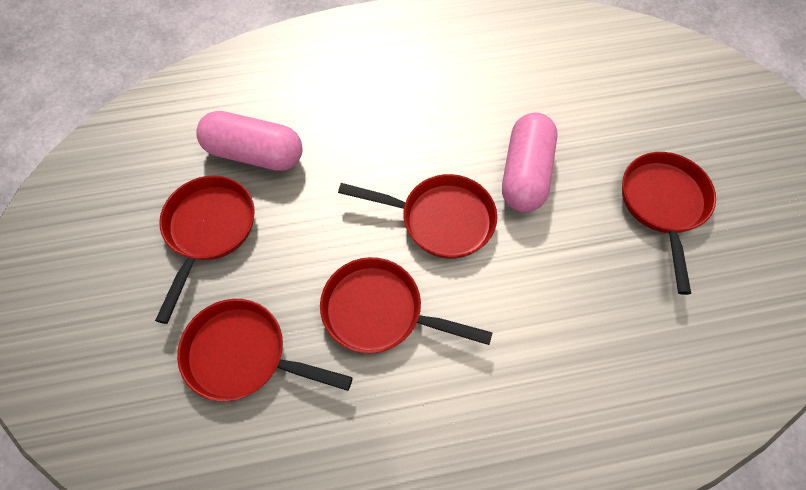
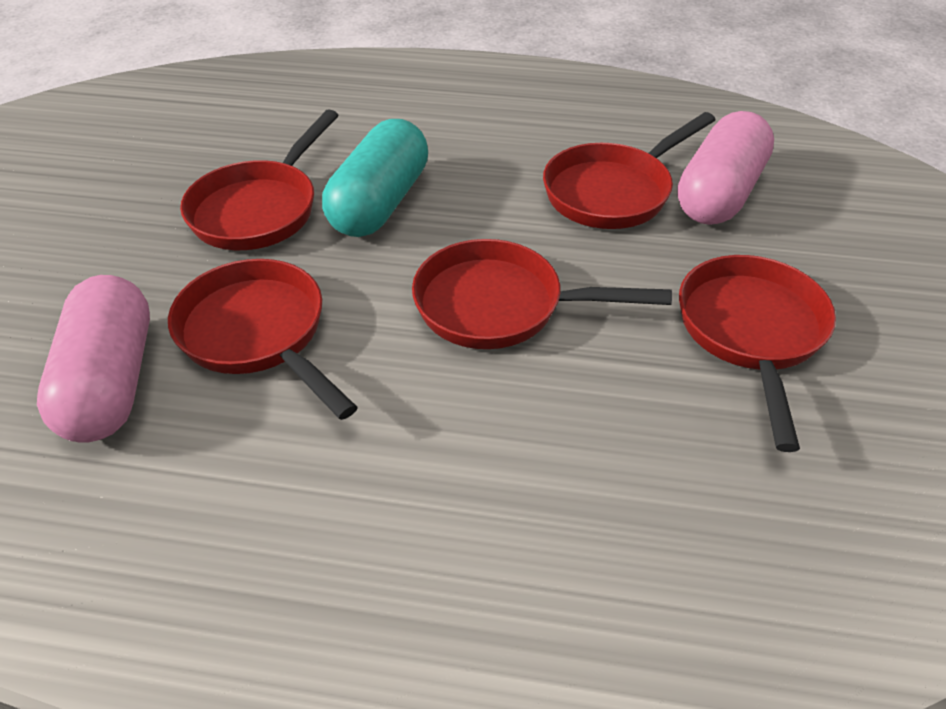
turquoise capsule: none = 0 -> [322,119,428,237] = 1

